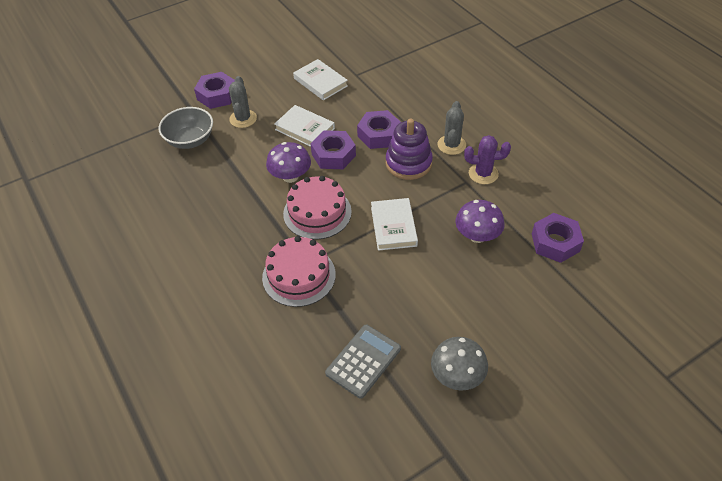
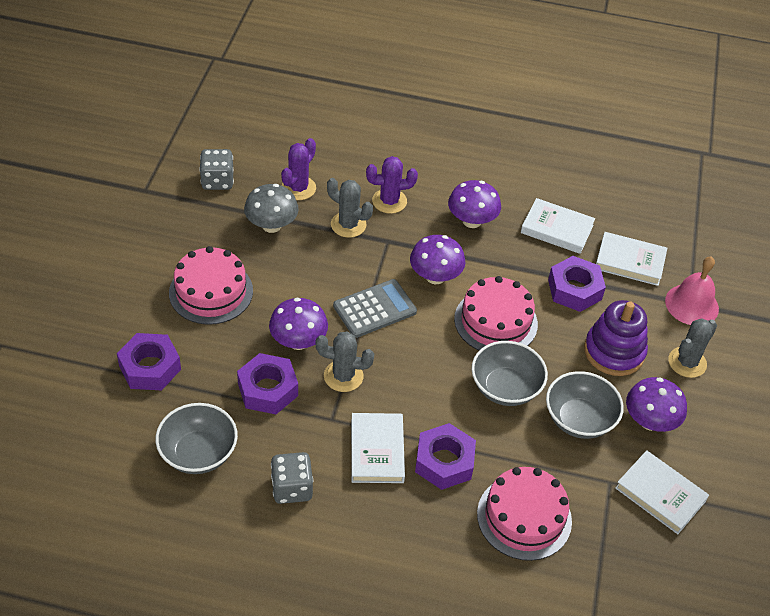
grey bowl: [159,107,213,149] = 1 -> [155,403,238,474] [471,341,548,406] [546,371,624,439] = 3
grey cactus: [229,76,257,128] [438,101,466,155] = 2 -> [315,331,374,392] [327,178,373,238] [668,318,717,378] = 3
grey dice: none = 0 -> [199,149,234,190] [271,452,313,504] = 2
pink bell: none = 0 -> [665,256,719,325] = 1
pink cake: [262,236,336,307] [283,176,352,240] = 2 -> [169,246,253,325] [454,276,538,350] [477,467,572,561] = 3
purple cactus: [464,135,511,184] = 1 -> [281,138,316,200] [366,156,418,214] = 2
purple mushroom: [266,142,311,183] [455,200,505,243] = 2 -> [269,298,328,350] [410,235,466,284] [448,180,501,228] [626,377,687,432] = 4
white book: [274,105,335,147] [293,59,348,101] [371,198,418,251] = 3 -> [351,413,405,483] [521,198,595,254] [596,232,667,286] [615,450,709,534] = 4

